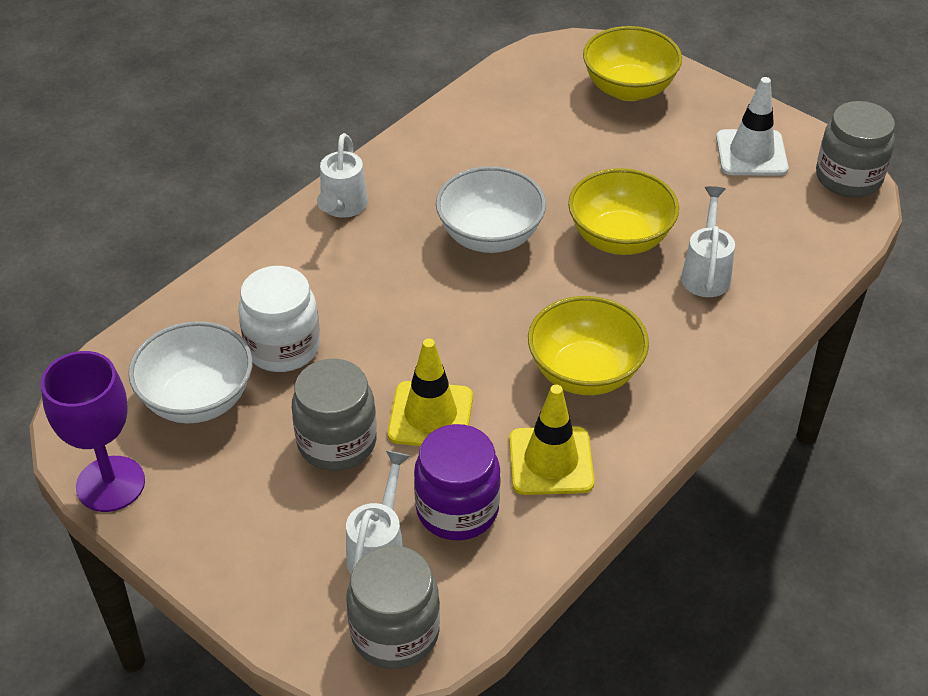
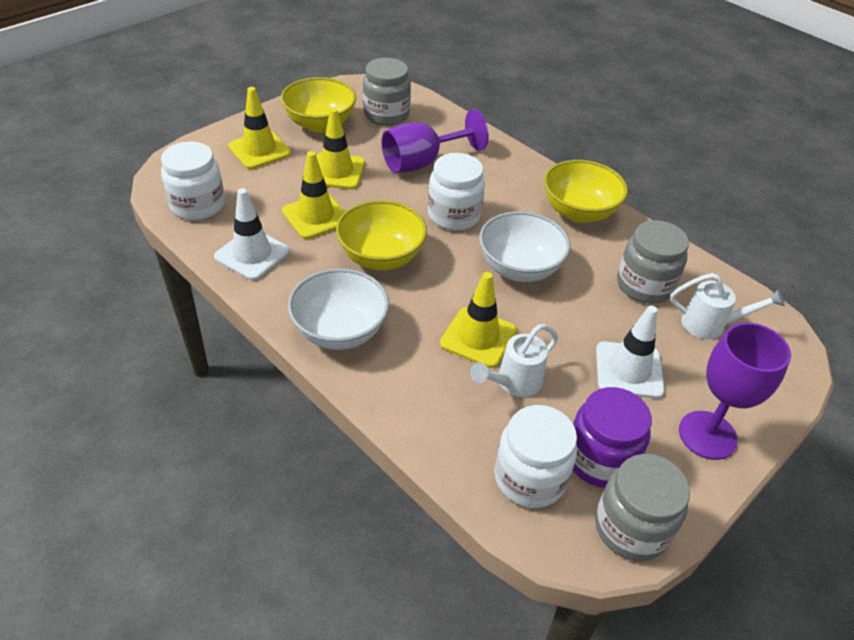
purple goblet: [41,351,145,512] = 1 -> [381,109,488,173] [679,322,791,460] = 2
white jar: [238,266,320,372] = 1 -> [161,142,225,220] [428,153,485,231] [494,405,577,508] = 3
white traffic cone: [716,77,788,176] = 1 -> [214,188,290,280] [596,306,665,398] = 2
white watering can: [317,133,368,218] [346,450,410,575] [681,186,735,297] = 3 -> [470,324,558,397] [670,273,785,339] = 2
yellow traffic cone: [388,339,473,446] [509,385,594,495] = 2 -> [228,87,291,169] [282,151,345,239] [316,108,365,189] [440,272,517,368] = 4

